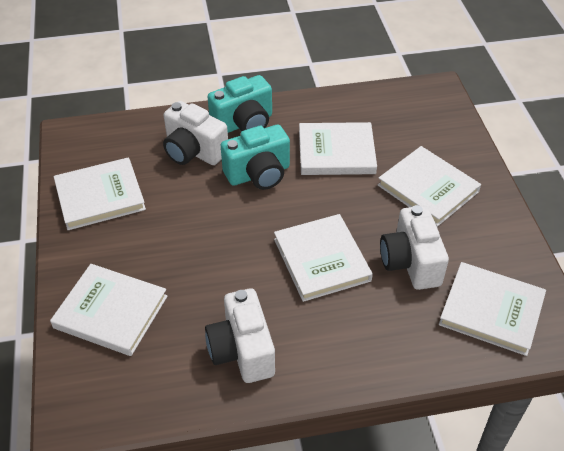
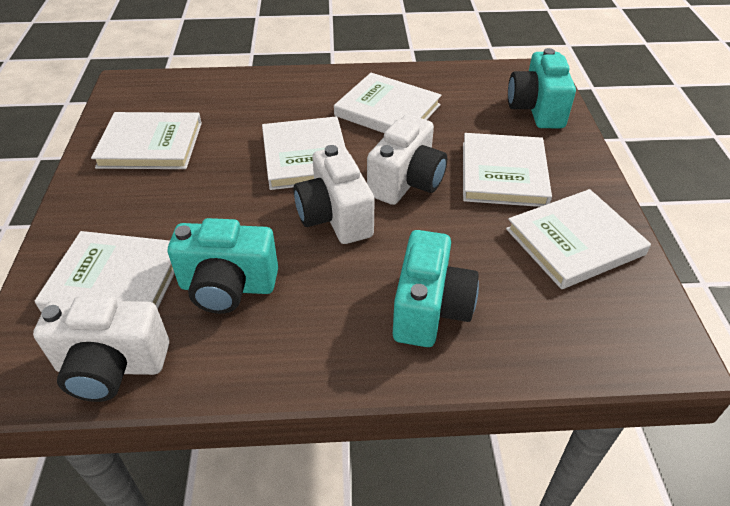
turquoise camera: [208,75,272,133] [221,125,290,190] = 2 -> [168,218,278,314] [393,230,479,347] [508,48,576,128] = 3

